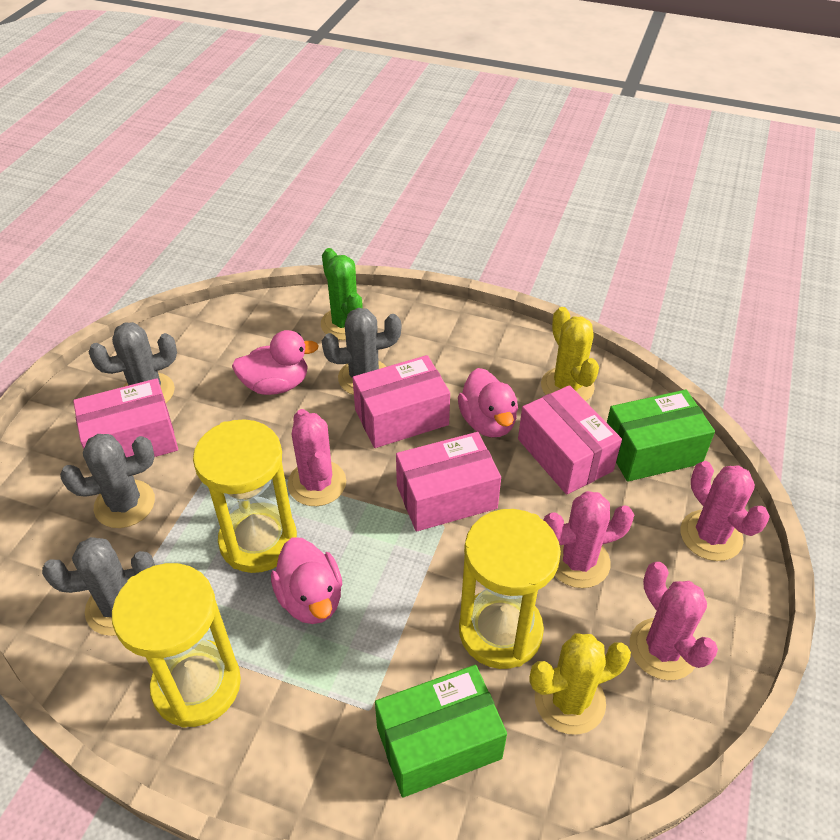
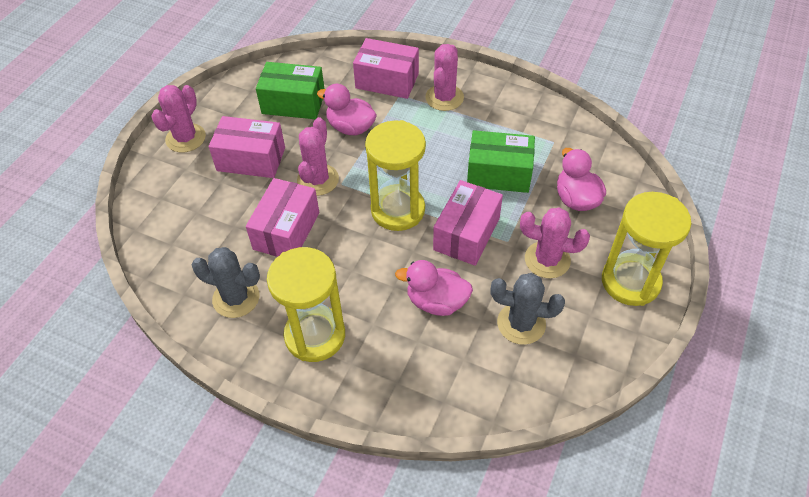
green cactus: [321,248,363,340] = 1 -> none = 0
grey cactus: [42,537,155,636] [60,434,155,528] [89,322,177,403] [322,308,401,395] = 4 -> [192,247,260,318] [490,273,565,345] = 2
yellow cactus: [529,633,631,735] [541,307,599,401] = 2 -> none = 0

